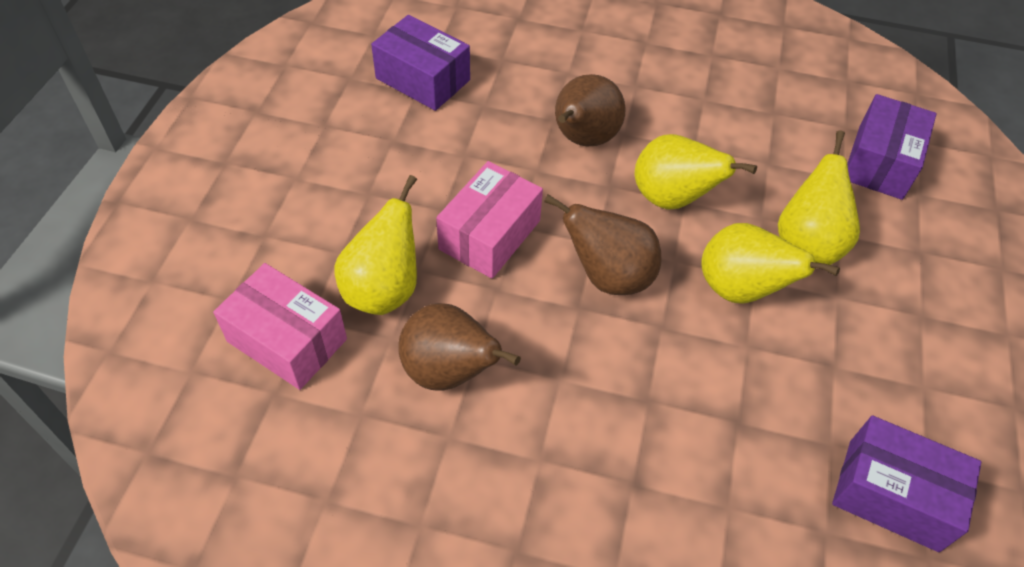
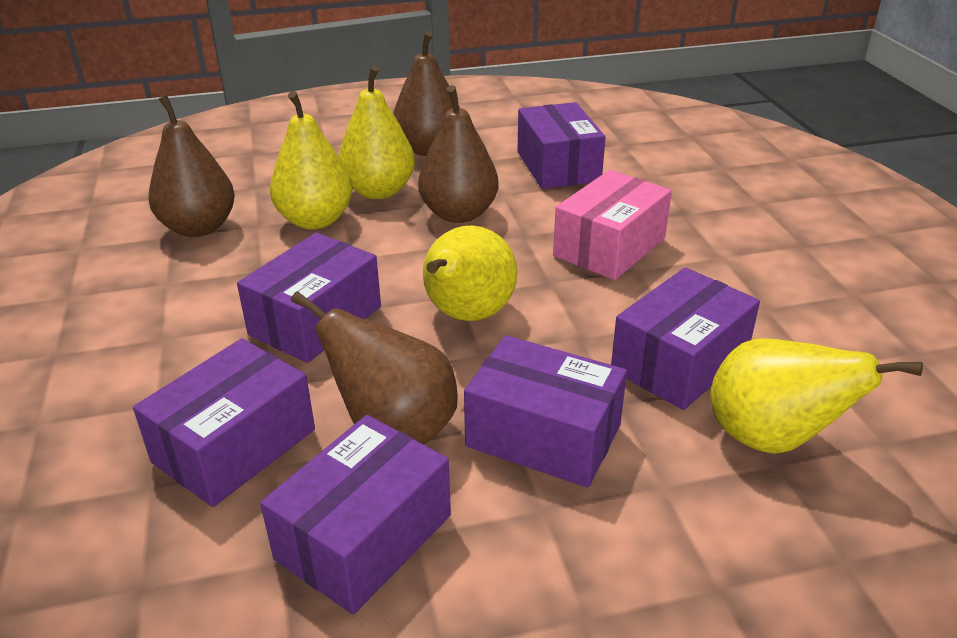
brown pear: [398,303,521,391] [544,194,661,295] [555,74,626,146] = 3 -> [149,95,235,237] [291,291,458,445] [393,31,460,156] [418,85,499,223] = 4
pink box: [213,263,347,390] [436,161,543,279] = 2 -> [553,170,672,280] = 1
purple box: [371,15,470,111] [832,415,981,552] [847,94,937,200] = 3 -> [133,338,315,507] [237,233,381,363] [260,415,451,614] [464,335,627,488] [517,102,606,189] [611,267,760,410] = 6

